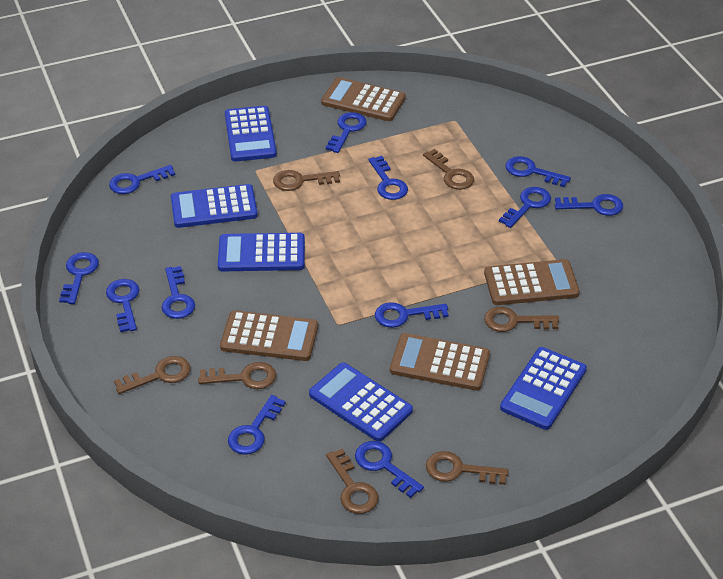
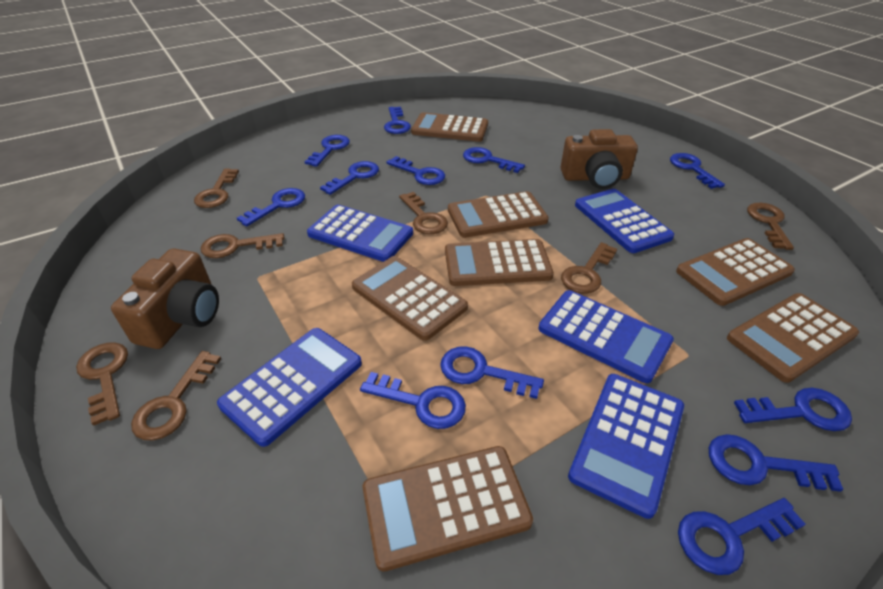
brown calculator: [220,310,318,361] [321,77,406,121] [390,333,490,391] [484,259,580,305] = 4 -> [352,256,468,341] [363,446,533,572] [411,112,488,142] [445,239,554,286] [448,191,549,238] [676,238,795,306] [727,293,859,383] = 7
brown camera: none = 0 -> [111,248,219,349] [560,129,638,189] = 2

